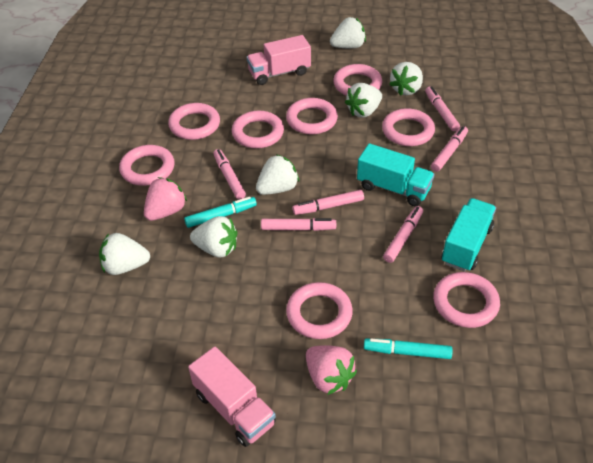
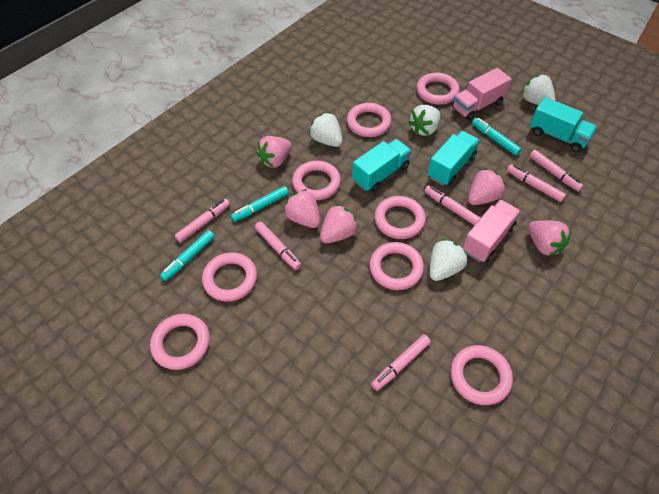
pink strawberry: [144,177,187,221] [306,345,357,395] = 2 -> [257,136,292,168] [284,189,320,228] [320,204,359,243] [468,168,506,205] [528,220,571,256] = 5
turquoise marker: [184,197,257,228] [364,338,453,359] = 2 -> [160,230,215,281] [231,186,289,222] [472,118,522,156] = 3
turquoise truck: [357,143,435,206] [442,198,496,272] = 2 -> [352,139,412,192] [427,131,480,186] [530,97,597,152] = 3
white strawberry: [99,233,150,275] [190,216,237,257] [256,154,299,195] [330,17,366,48] [345,83,382,118] [389,62,423,96] = 6 -> [309,112,343,147] [408,105,440,136] [429,239,468,281] [521,74,555,105] = 4

